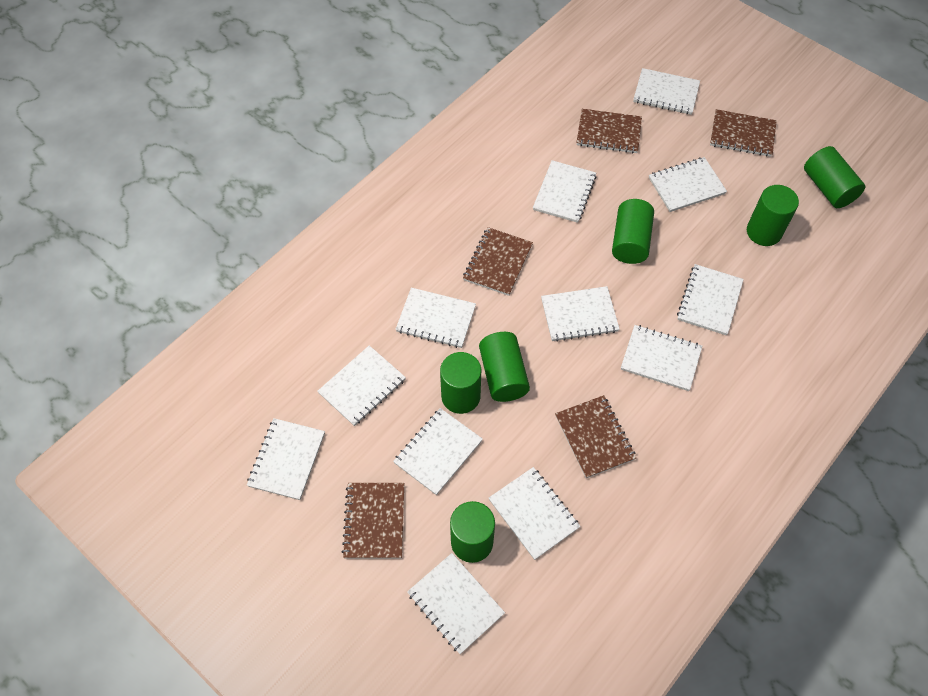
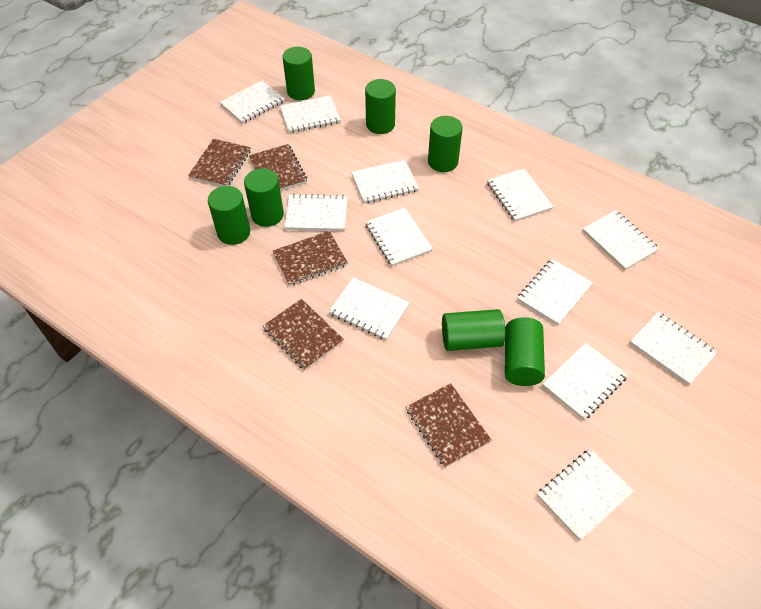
green cylinder: [440,352,481,414] [450,501,495,563] [479,332,530,402] [612,199,654,264] [747,185,799,246] [804,146,865,208] = 6 -> [208,186,250,245] [244,168,284,227] [282,47,315,100] [365,79,396,134] [428,116,463,172] [442,309,506,351] [505,317,545,386] = 7

